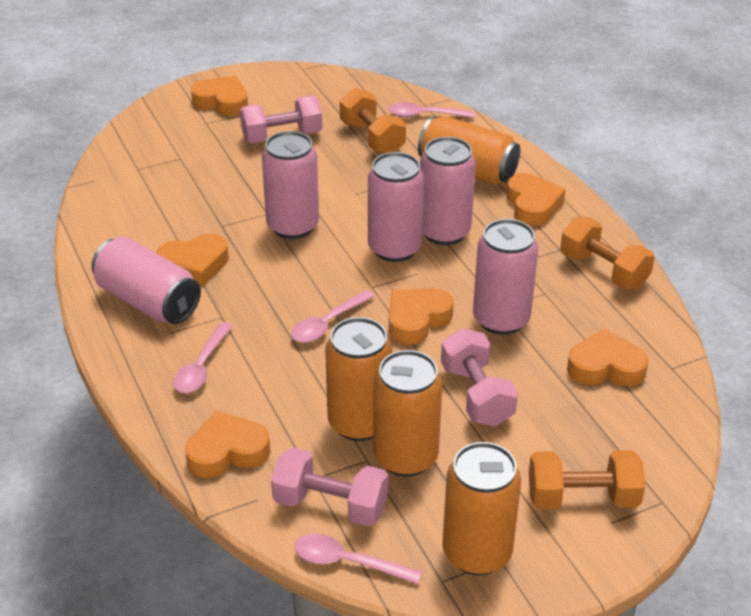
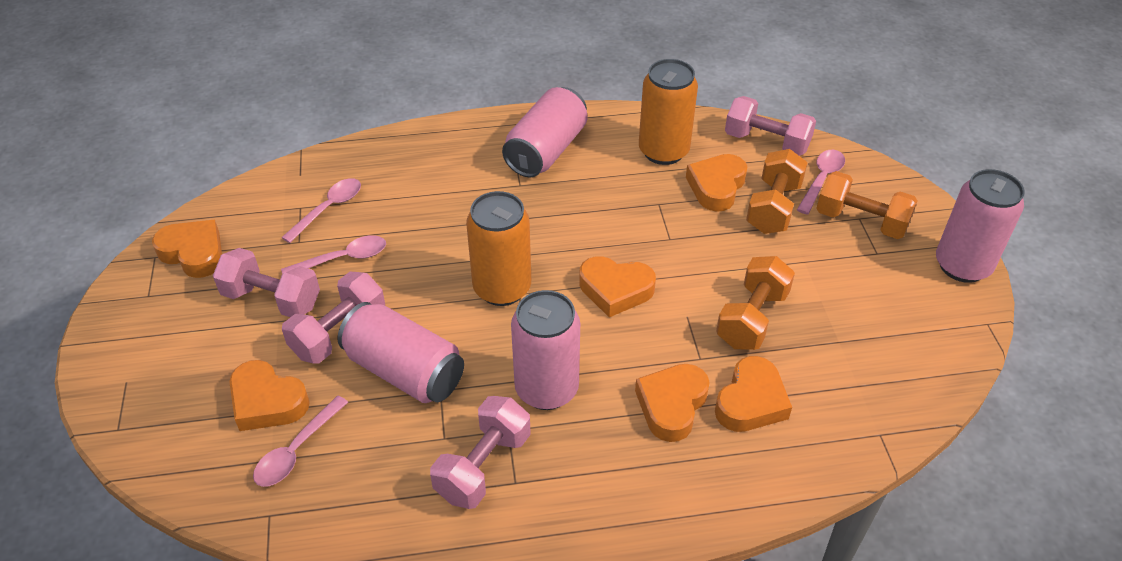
orange can: [325,317,392,441] [373,350,442,477] [418,116,520,185] [442,442,521,575] = 4 -> [466,191,531,306] [639,59,698,165] = 2
pink can: [91,237,201,324] [262,131,319,239] [368,152,424,262] [420,137,476,245] [473,219,538,335] = 5 -> [338,302,464,403] [502,87,587,177] [511,290,580,410] [936,169,1025,283] = 4
pink dumbbell: [240,96,322,143] [271,447,388,527] [441,328,518,426] = 3 -> [213,248,320,317] [282,272,385,363] [430,396,531,509] [725,96,816,156] = 4

